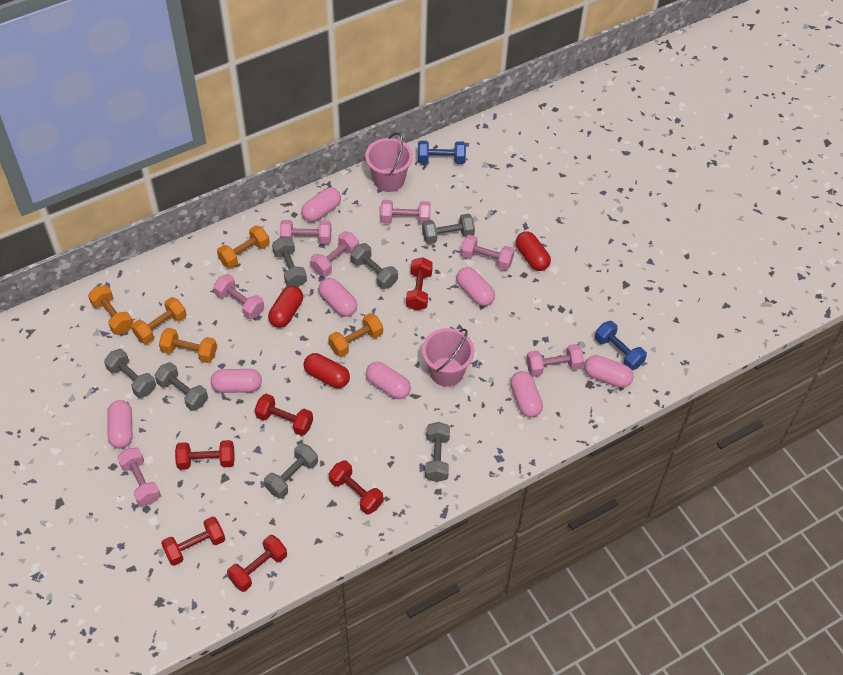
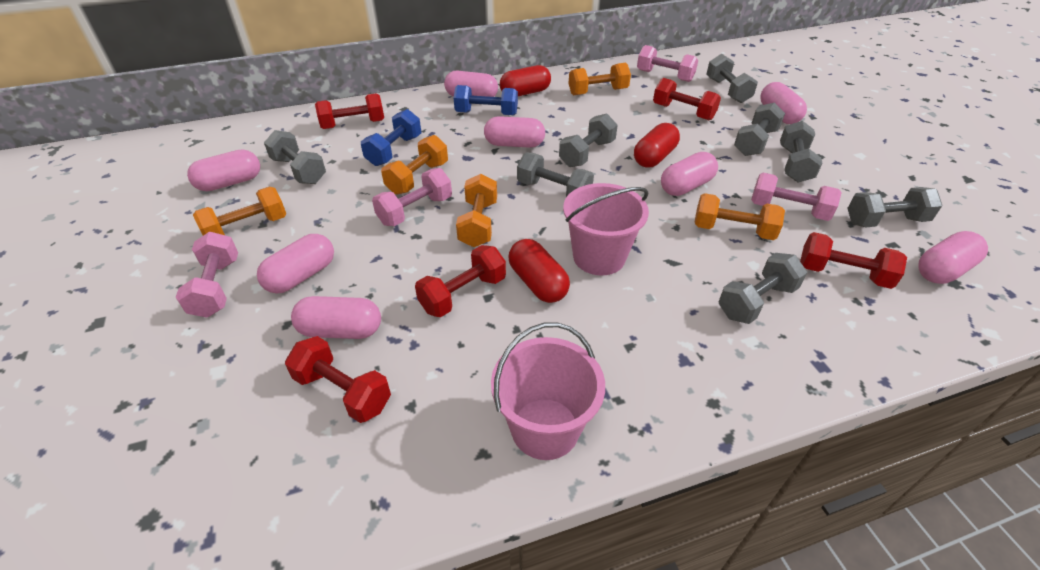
grey dumbbell: [104,349,156,398] [155,362,208,411] [264,443,318,498] [272,237,307,287] [350,243,398,289] [422,214,475,244] [425,422,450,482] = 7 -> [264,130,326,184] [517,153,594,197] [559,113,618,167] [706,54,758,103] [719,253,807,324] [734,103,785,156] [780,121,822,182] [847,187,943,227] = 8
pink dumbbell: [117,447,161,506] [213,274,265,319] [280,220,331,244] [310,231,359,277] [381,200,431,225] [461,234,515,270] [526,344,584,377] = 7 -> [176,232,238,318] [372,168,452,226] [637,45,698,82] [751,172,842,221] = 4
red dumbbell: [161,516,225,566] [175,440,235,470] [227,535,287,592] [254,394,313,436] [329,460,383,514] [406,257,433,311] = 6 -> [285,336,391,423] [315,93,384,129] [415,245,506,317] [653,78,721,120] [800,232,907,289] = 5

